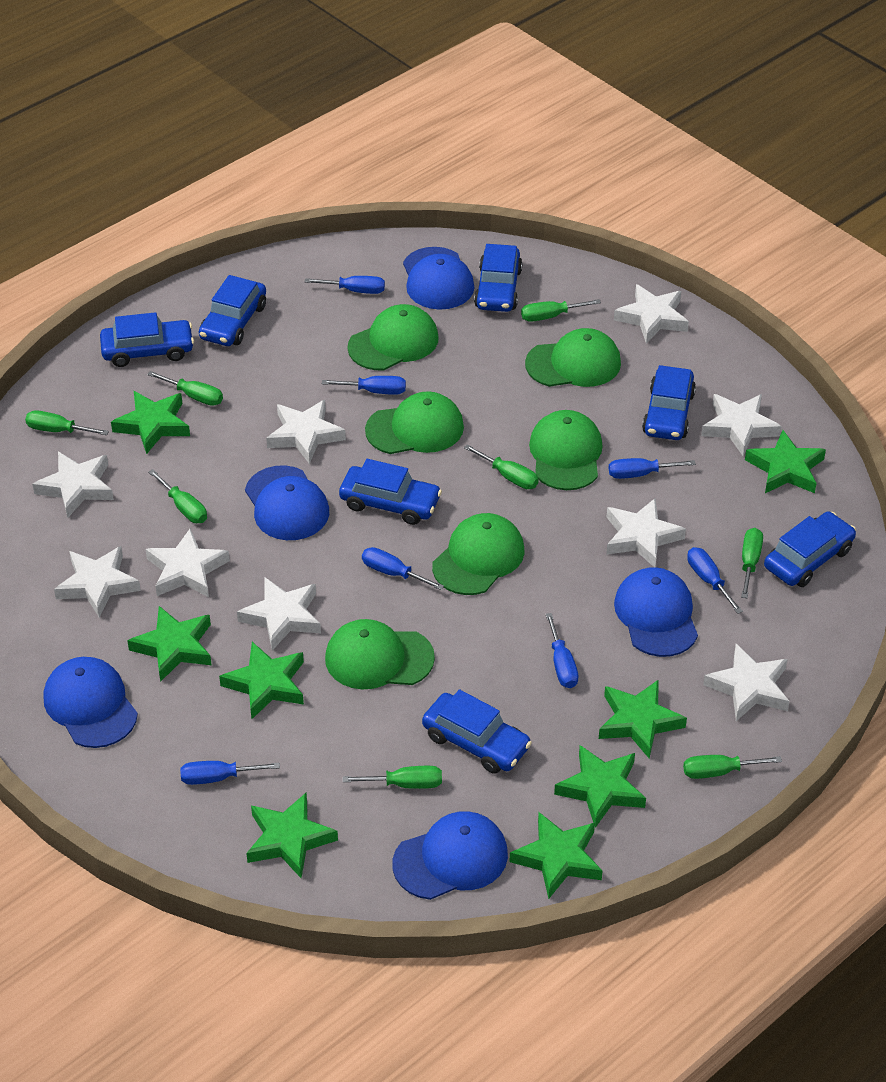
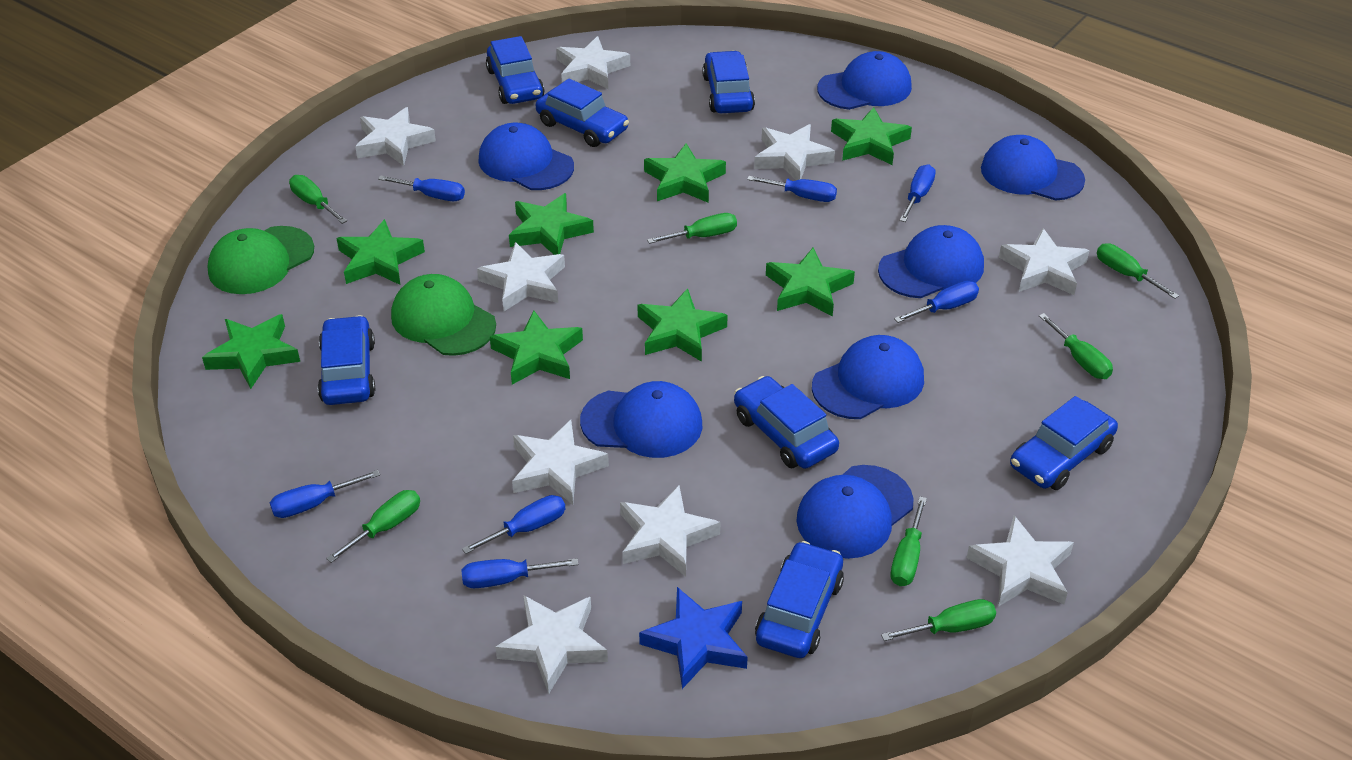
blue cap: [44,657,138,748] [245,465,329,540] [393,811,508,900] [403,247,475,310] [614,567,698,657] = 5 -> [478,123,574,190] [580,381,702,458] [796,465,914,559] [812,335,924,419] [817,51,912,110] [878,225,984,298] [981,135,1085,201] = 7
blue star: none = 0 -> [639,587,748,689] = 1
green cap: [325,619,435,689] [347,304,439,370] [365,391,464,454] [432,513,525,595] [525,328,621,387] [529,410,603,490] = 6 -> [207,226,314,294] [391,274,496,356] = 2
green screwdriver: [25,410,109,435] [147,371,223,406] [149,469,207,523] [343,766,442,789] [464,444,539,489] [521,299,601,322] [683,755,782,779] [741,528,763,598] = 8 -> [289,175,347,224] [326,490,420,563] [647,213,737,244] [881,599,996,641] [891,497,927,586] [1039,313,1113,379] [1097,243,1179,299] = 7

